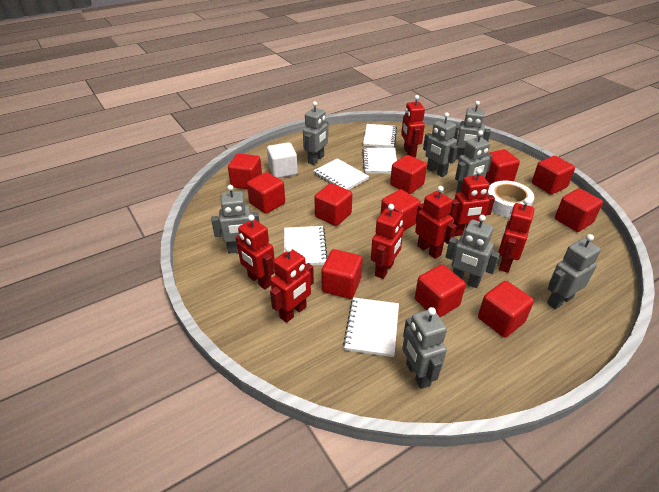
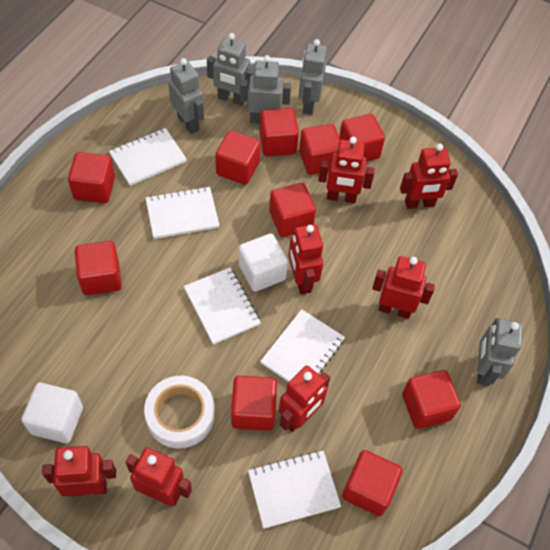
grey robot: [211,185,260,254] [303,101,328,165] [402,307,447,389] [423,112,458,177] [446,215,500,288] [453,101,491,160] [455,130,493,193] [547,234,601,309] = 8 -> [168,58,204,134] [207,33,254,106] [240,55,291,123] [299,39,327,115] [477,318,523,386] = 5
red cube: [228,153,262,189] [247,172,285,214] [314,183,352,226] [321,249,362,299] [380,189,421,231] [390,155,427,194] [415,264,466,317] [478,281,534,338] [485,149,520,184] [532,156,575,194] [555,188,603,232] = 11 -> [68,152,115,203] [75,241,122,295] [215,130,260,185] [231,376,277,431] [260,108,299,156] [269,183,316,237] [299,124,340,175] [339,114,385,162] [342,450,402,516] [402,370,461,429] = 10
white cube: [267,142,298,178] = 1 -> [22,383,83,443] [239,234,288,292] = 2

